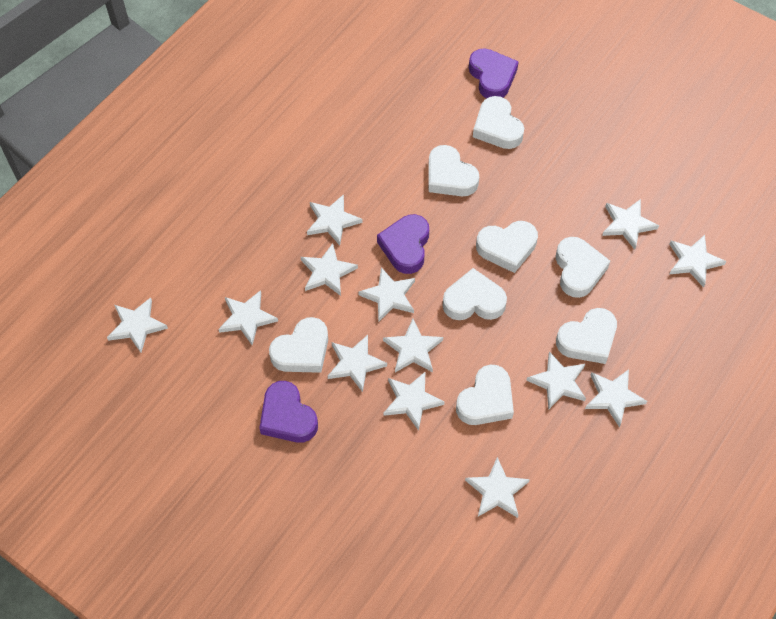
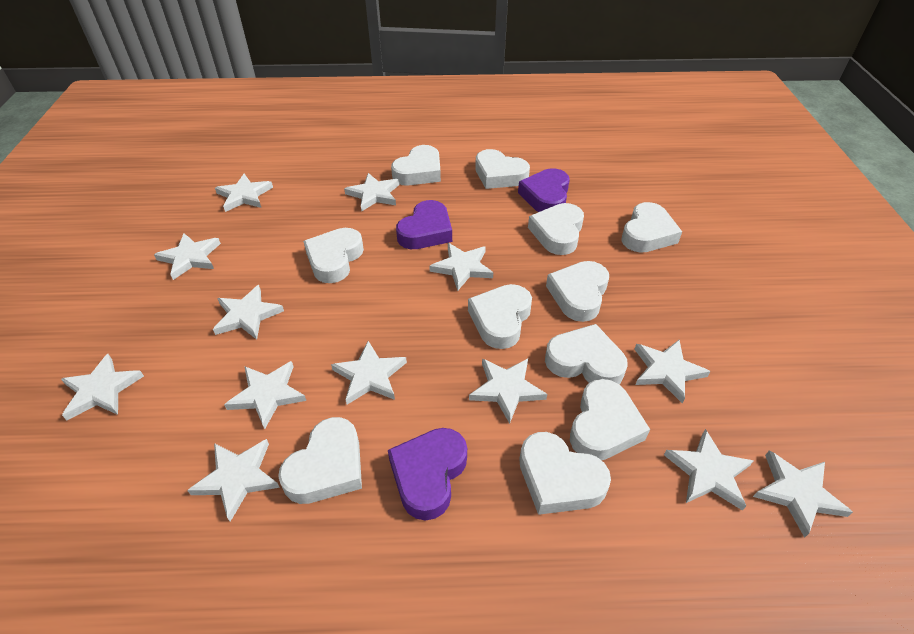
white heart: [269,317,328,373] [429,145,479,196] [443,268,507,320] [456,364,514,425] [473,96,524,149] [476,221,538,273] [556,237,610,298] [556,308,617,364] = 8 -> [278,417,362,504] [303,228,364,283] [391,145,441,186] [468,284,532,349] [475,149,530,189] [519,432,611,515] [528,203,584,255] [545,324,628,384] [546,261,609,322] [570,379,650,460] [621,202,682,253] = 11

